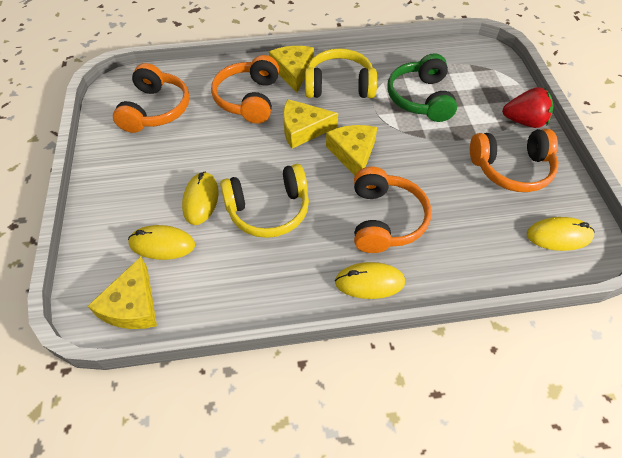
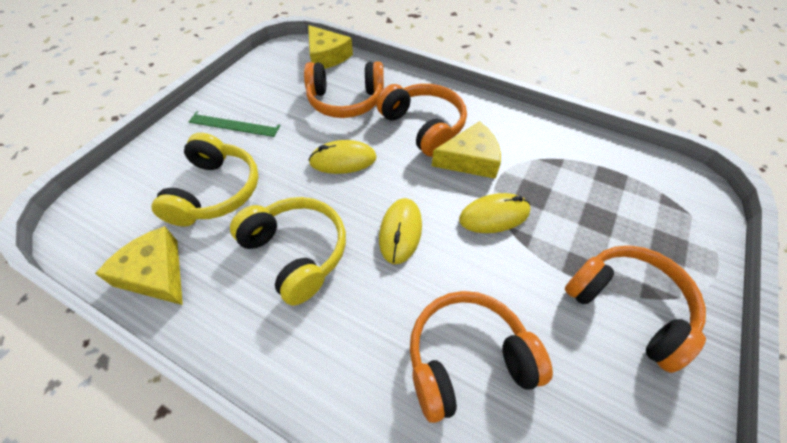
green headphones: [387,53,457,122] = 1 -> none = 0
green ruler: none = 0 -> [189,111,281,137] = 1
red strawberry: [502,87,554,128] = 1 -> none = 0
yellow cheese: [88,257,157,329] [269,46,314,93] [283,99,338,148] [326,125,377,176] = 4 -> [95,226,183,305] [308,25,353,69] [432,121,501,179] = 3
yellow mouse: [128,225,195,260] [182,172,219,225] [335,262,405,299] [527,217,594,251] = 4 -> [309,140,377,174] [379,198,422,264] [459,193,530,233] = 3

